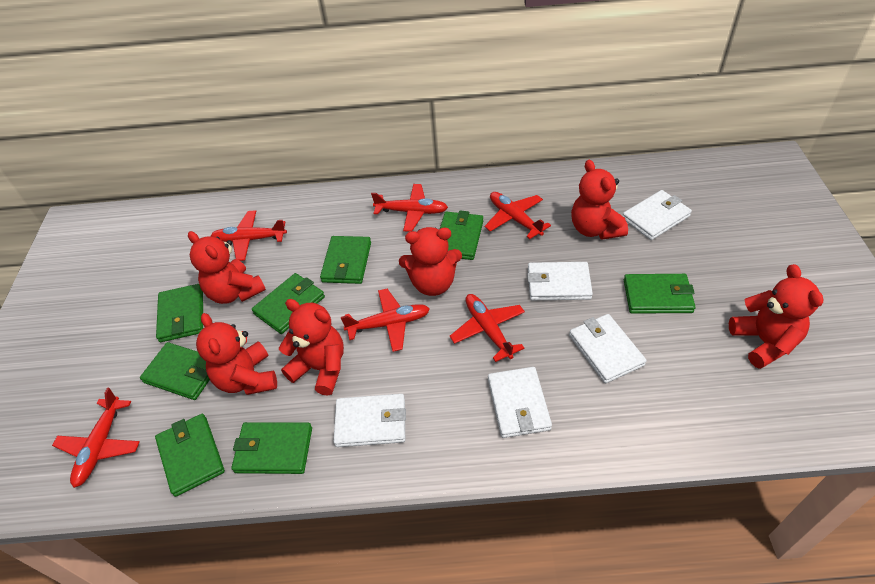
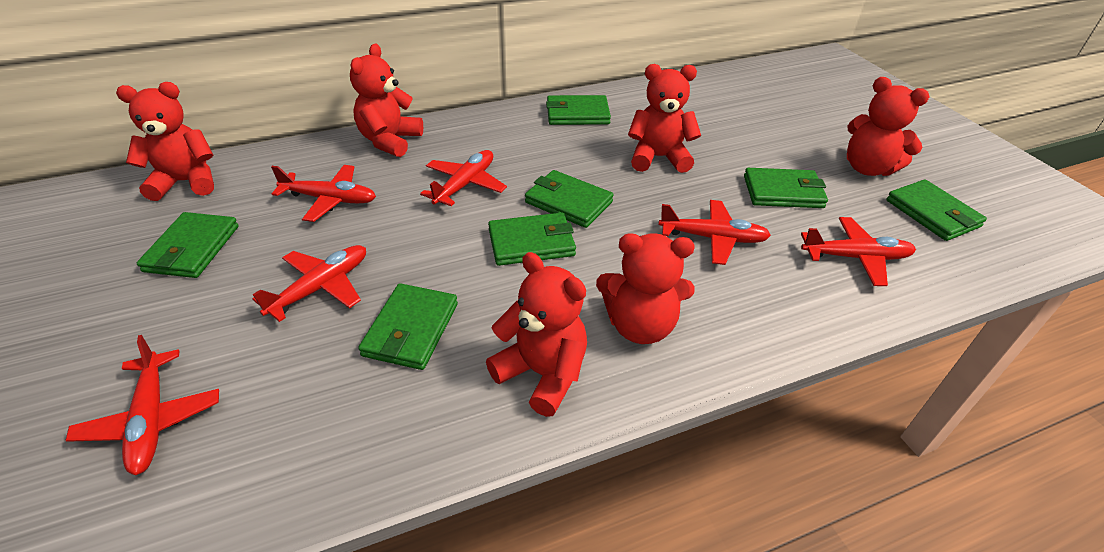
green wallet: [140,342,210,400] [155,414,225,497] [156,284,203,342] [231,422,312,474] [252,273,325,334] [320,236,371,284] [440,211,483,260] [624,274,695,313] = 8 -> [137,212,239,278] [358,283,458,370] [488,212,576,266] [525,170,614,228] [546,95,611,125] [744,168,828,208] [886,179,987,241] = 7
white wallet: [333,394,406,447] [488,367,552,438] [527,262,593,300] [569,314,647,383] [623,190,692,240] = 5 -> none = 0

